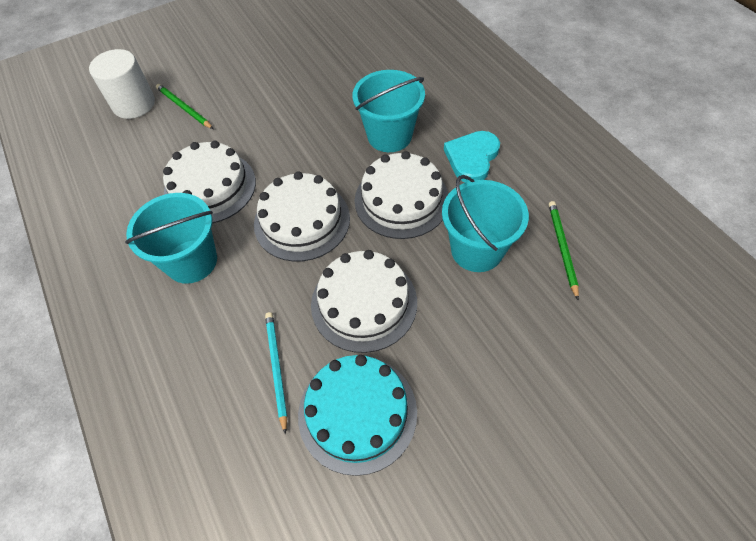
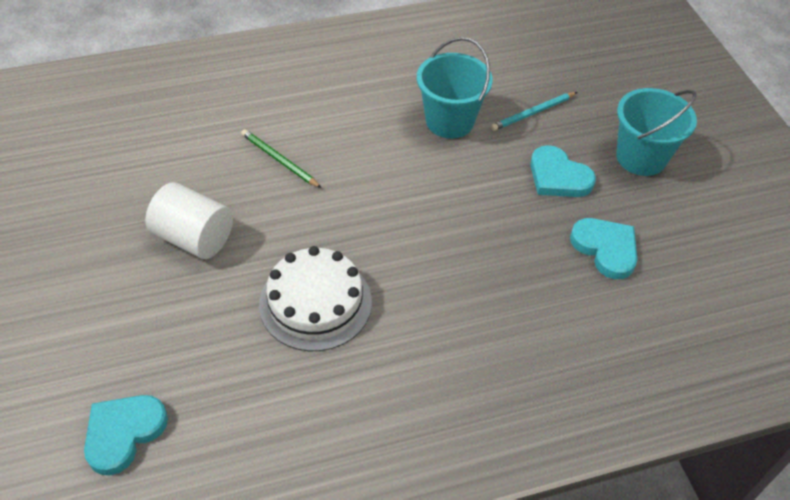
green pencil: [156,84,213,129] [549,201,579,300] = 2 -> [241,129,321,188] = 1
turquoise bucket: [125,193,217,284] [353,70,425,152] [442,175,529,272] = 3 -> [417,37,493,139] [616,88,697,176] = 2
turquoise cake: [298,355,417,476] = 1 -> none = 0
turquoise heart: [444,131,500,183] = 1 -> [84,395,168,475] [530,145,596,197] [570,218,637,279] = 3
white cake: [163,141,256,224] [254,171,350,262] [311,250,417,353] [355,151,448,239] = 4 -> [259,246,372,351] = 1

